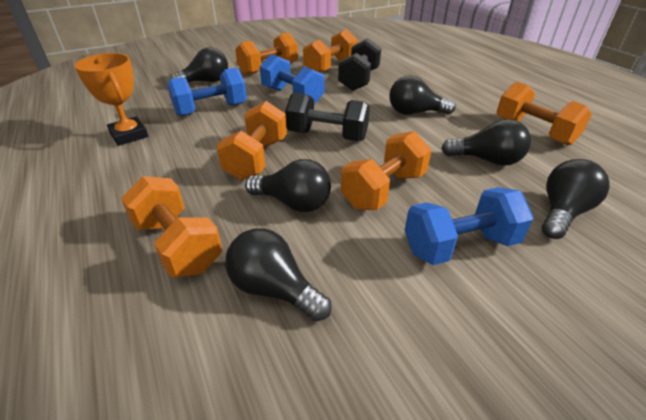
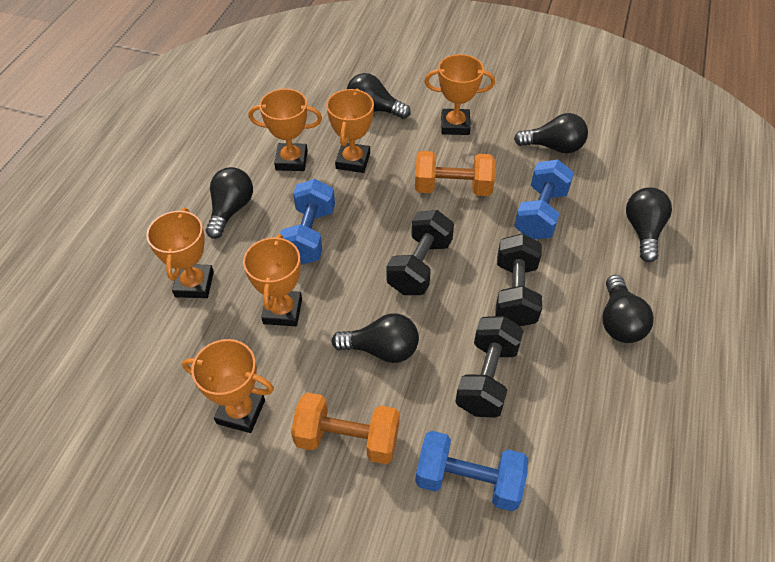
black dumbbell: [285,93,370,141] [338,38,381,91] = 2 -> [387,210,454,295] [455,316,524,418] [495,234,542,326] = 3
orange dumbbell: [121,176,222,277] [217,101,287,180] [235,32,298,76] [303,29,358,72] [341,131,432,210] [497,82,592,146] = 6 -> [291,392,400,464] [415,151,496,196] = 2
orange trophy: [74,53,148,146] = 1 -> [146,208,214,298] [182,339,274,433] [243,234,302,326] [249,89,322,171] [326,89,374,173] [425,54,495,135] = 6

